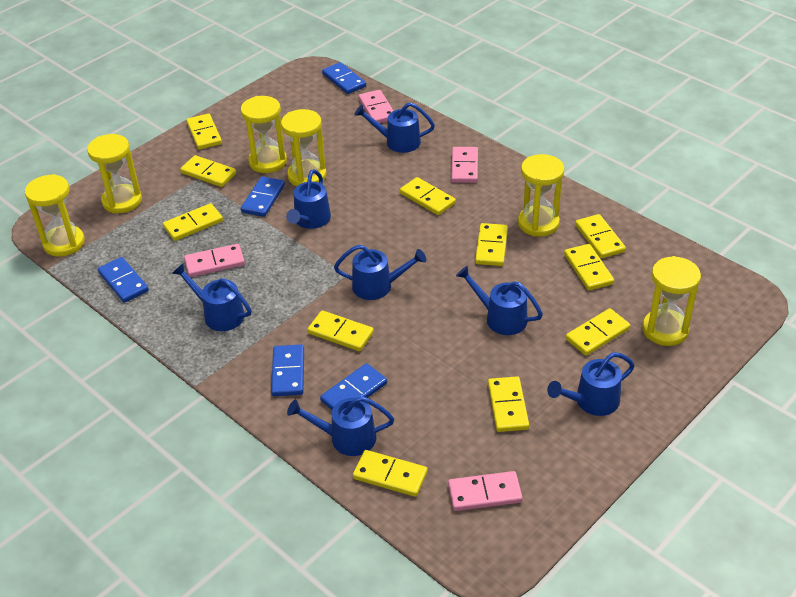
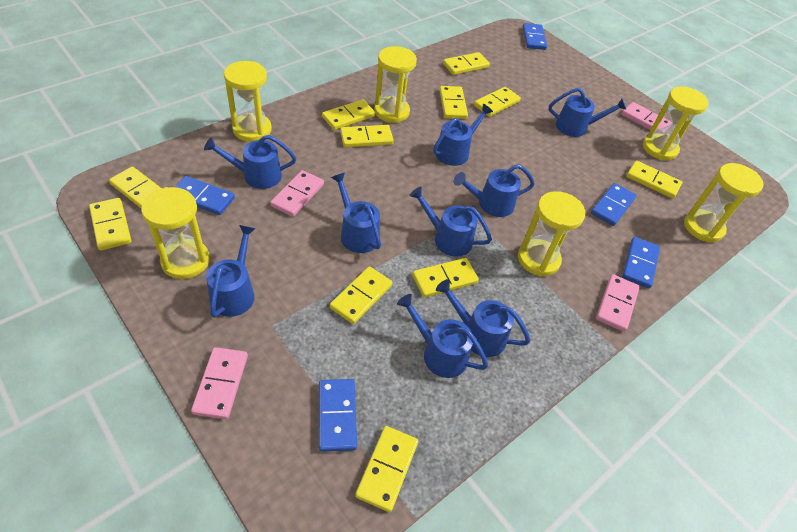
blue watering can: [172,263,251,331] [286,169,331,229] [287,396,394,456] [334,245,426,300] [354,102,435,153] [456,266,543,335] [547,352,635,416] = 7 -> [204,135,296,189] [206,225,256,318] [331,173,381,253] [397,294,488,378] [409,187,492,256] [433,104,493,166] [436,279,530,357] [454,164,535,217] [549,88,627,137] = 9

